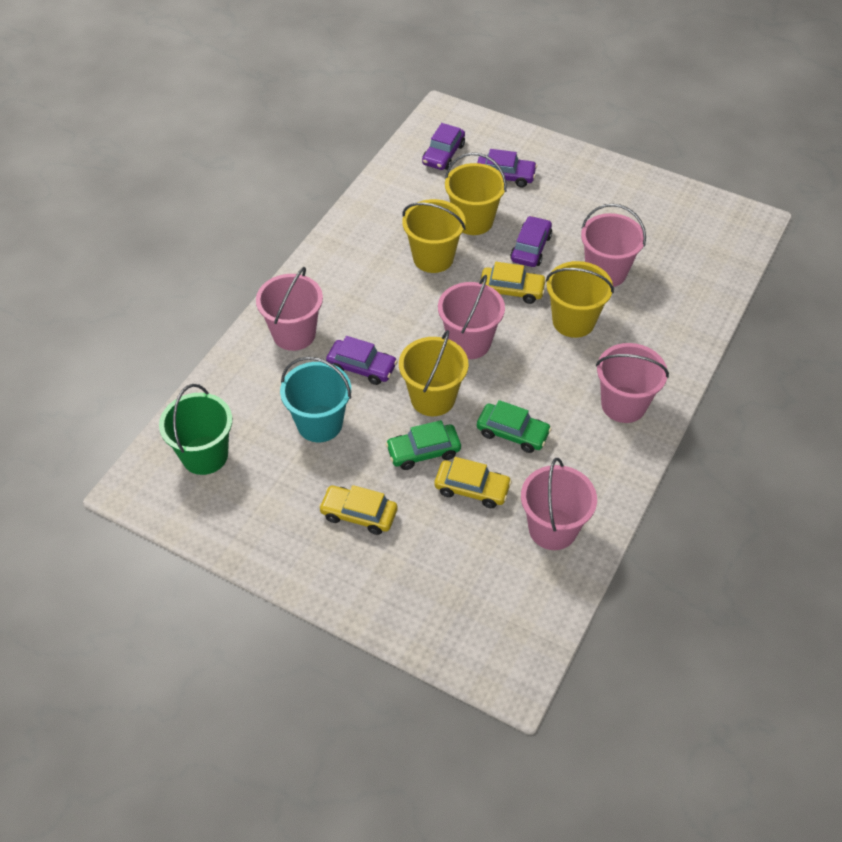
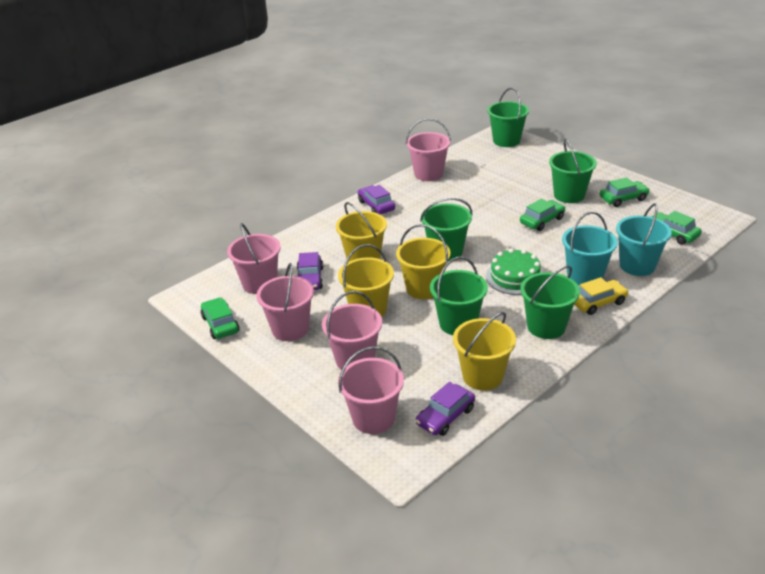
green bucket: [159,384,232,475] = 1 -> [420,198,472,261] [430,257,488,335] [487,88,529,147] [520,266,580,339] [549,139,597,203] = 5
green cake: none = 0 -> [486,248,543,295] = 1
green car: [386,420,461,470] [477,400,552,453] = 2 -> [201,297,240,339] [520,199,565,231] [600,177,650,207] [652,211,702,245] = 4
purple car: [326,336,398,385] [422,123,465,170] [477,149,537,187] [510,216,552,267] = 4 -> [297,252,323,290] [358,185,395,214] [416,382,475,436] = 3
turquoise bucket: [280,357,351,442] = 1 -> [562,212,618,286] [616,203,672,276] = 2
yellow car: [319,485,397,535] [434,457,512,508] [480,262,546,304] = 3 -> [574,277,629,315] = 1

